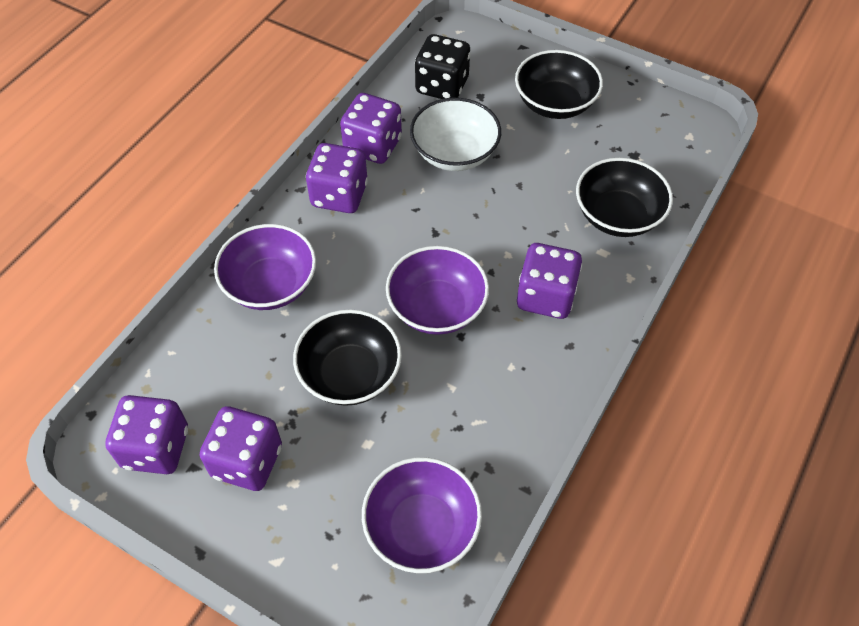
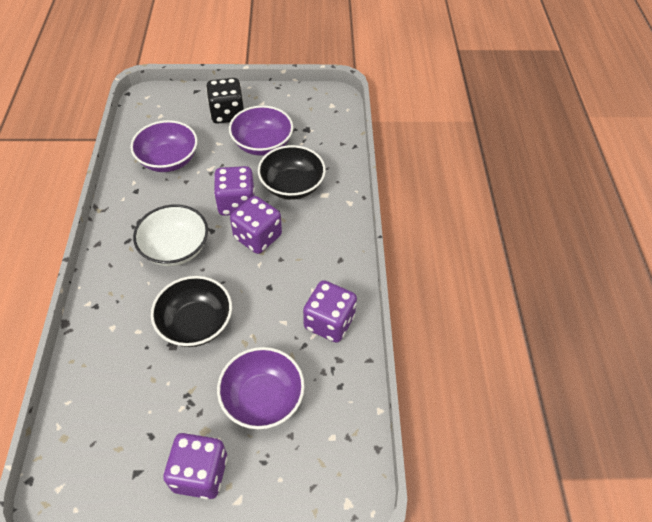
black bowl: [293,309,402,406] [515,50,603,119] [576,158,673,237] = 3 -> [151,276,232,347] [258,145,326,200] = 2
purple dice: [105,395,188,474] [199,406,282,491] [306,143,368,213] [340,93,402,164] [517,243,582,319] = 5 -> [163,433,228,499] [214,166,255,216] [230,196,282,254] [303,280,357,343] = 4

